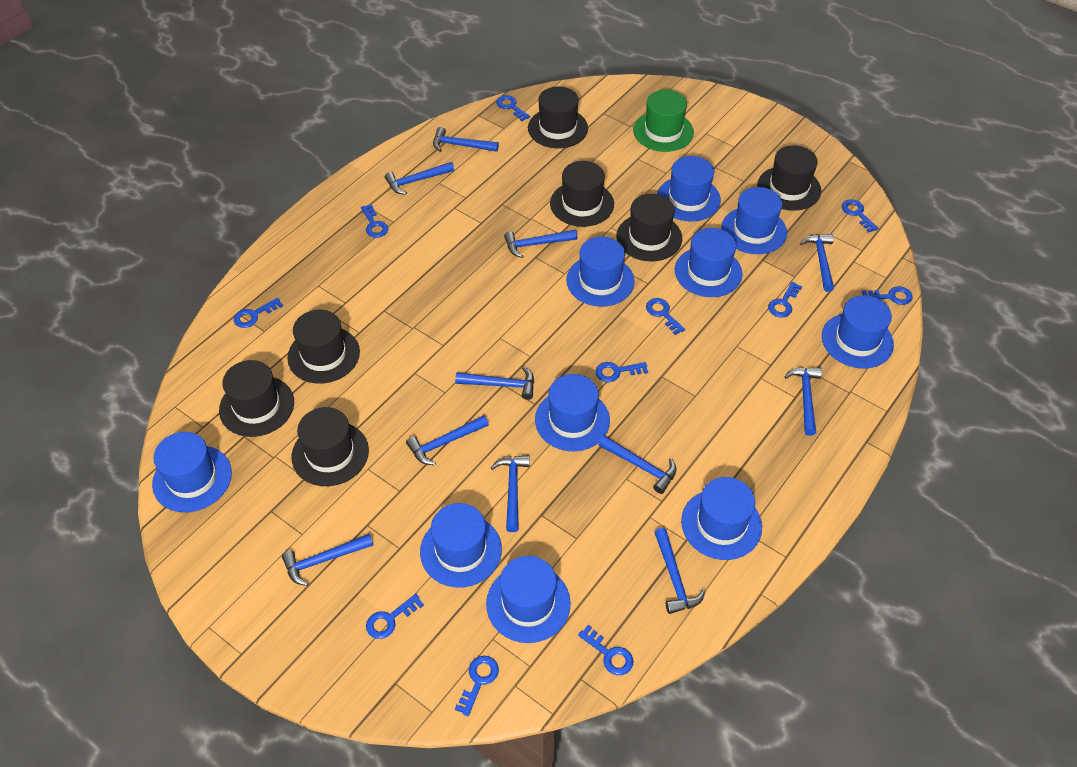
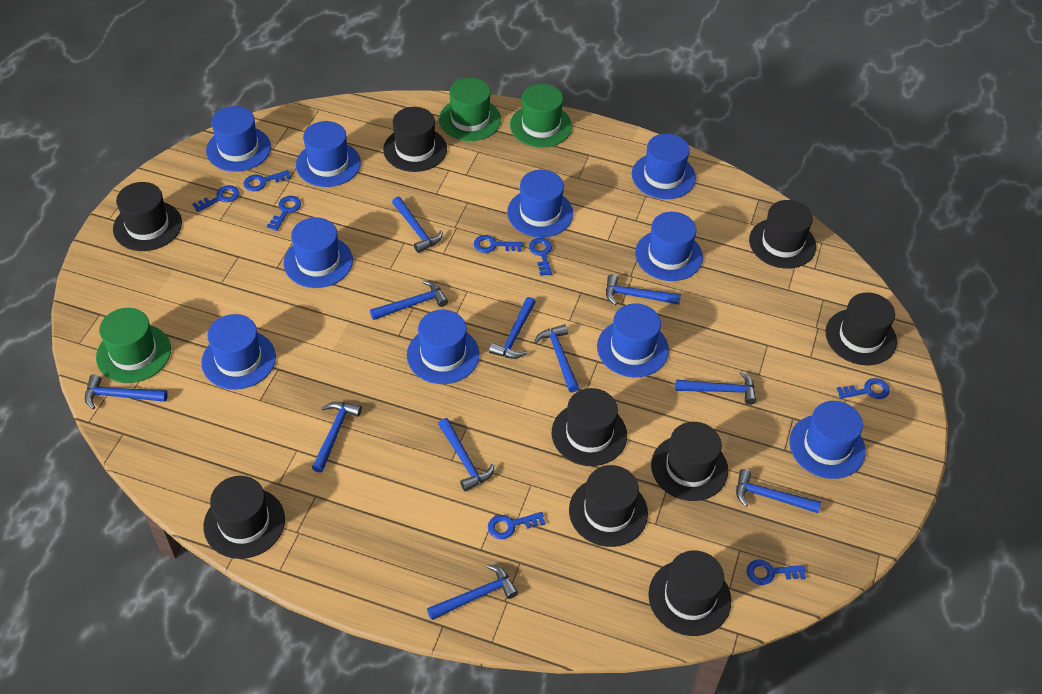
black hat: [219,360,294,437] [287,310,360,384] [291,407,369,486] [528,86,588,148] [550,161,614,227] [617,194,682,261] [757,145,821,211] = 7 -> [113,182,182,251] [204,476,285,559] [383,107,447,172] [552,388,627,466] [569,465,648,547] [648,551,731,636] [651,422,728,501] [749,200,816,269] [825,292,897,365] = 9
blue key: [234,298,283,328] [361,204,388,238] [366,594,424,639] [455,656,499,716] [496,95,530,121] [578,625,634,675] [596,362,648,382] [646,298,685,335] [768,282,802,317] [842,200,878,232] [862,286,913,305] = 11 -> [192,185,240,212] [243,170,291,191] [267,196,301,231] [474,235,523,253] [488,512,545,539] [529,238,552,276] [747,559,806,585] [837,378,890,399] = 8
green hat: [633,90,694,152] = 1 -> [96,308,171,383] [439,77,501,141] [510,84,572,148] = 3

